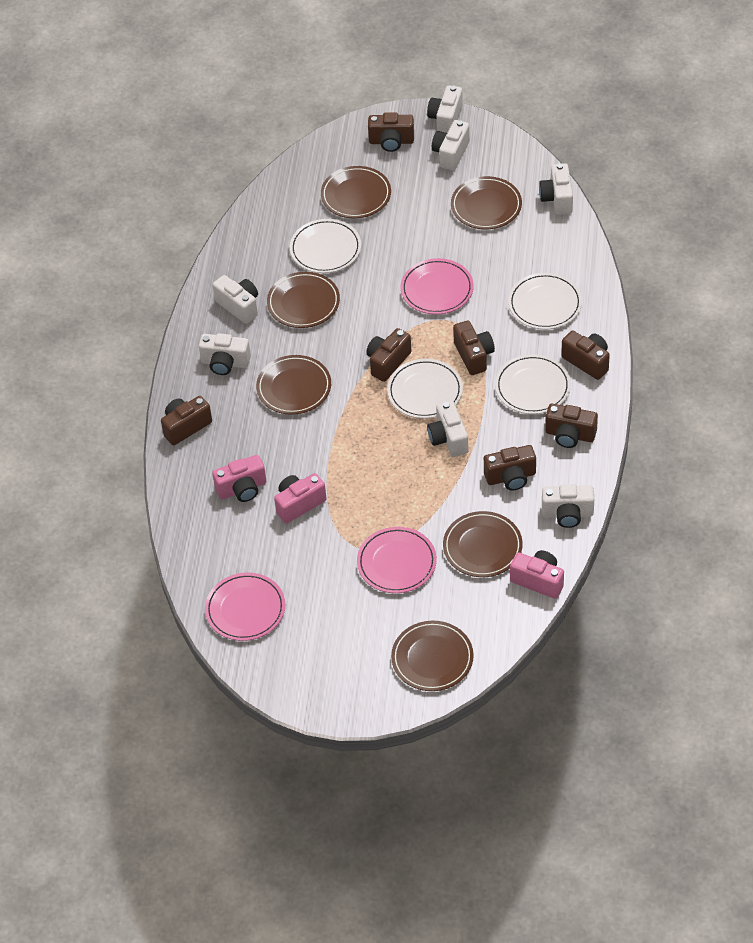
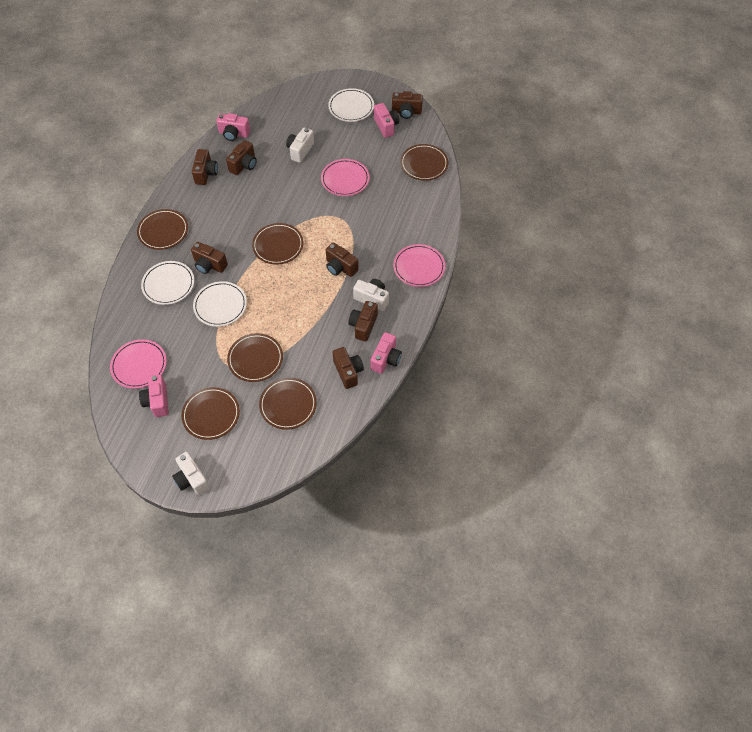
pink camera: [212,455,266,502] [274,473,327,524] [510,550,564,599] = 3 -> [139,374,169,417] [216,113,250,141] [370,332,402,374] [374,103,399,138] = 4
white camera: [199,333,251,375] [213,275,258,324] [427,85,463,133] [427,400,468,457] [432,120,470,171] [539,163,573,215] [542,484,594,528] = 7 -> [172,452,210,495] [286,127,314,163] [353,279,389,311] = 3
white plate: [290,219,361,273] [387,359,463,419] [495,354,571,414] [508,273,582,329] = 4 -> [141,261,194,305] [193,281,247,327] [328,88,374,122] = 3

